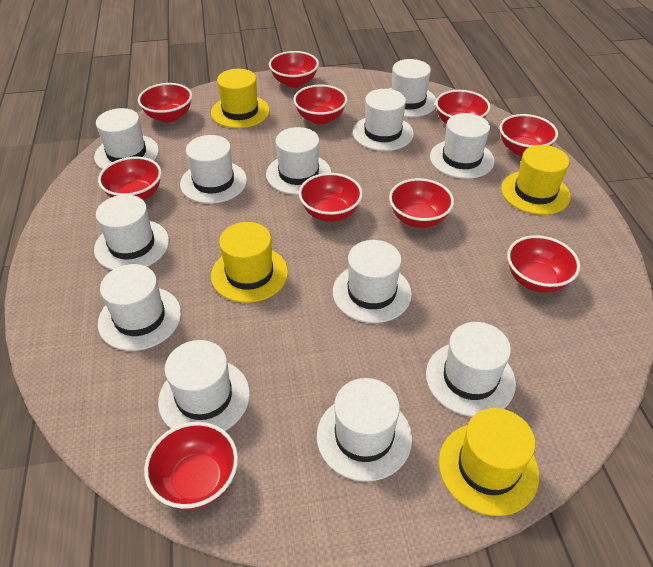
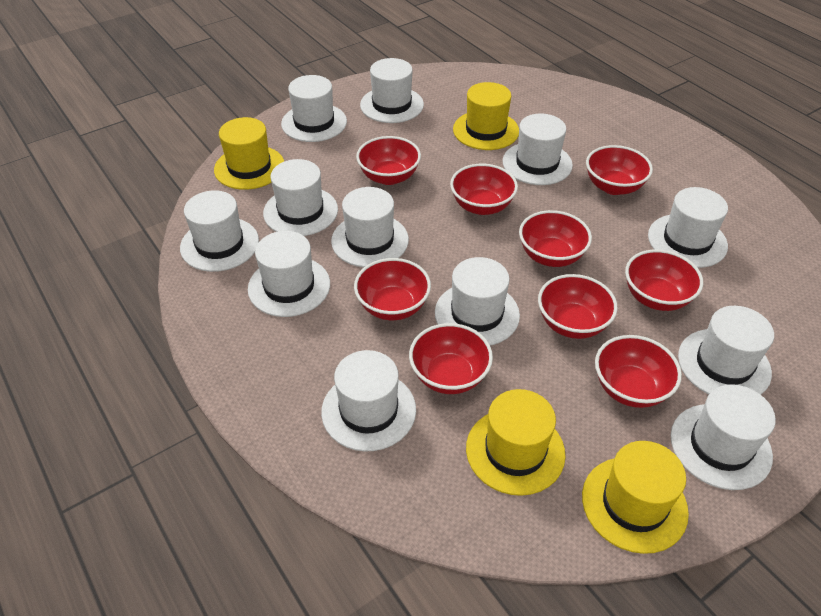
red bowl: [98,157,162,201] [138,83,192,123] [144,422,238,510] [269,51,319,88] [293,85,347,125] [299,173,363,222] [389,178,454,228] [435,90,491,124] [500,114,558,156] [507,235,580,293] = 10 -> [354,258,431,320] [356,136,421,185] [409,323,493,394] [450,164,518,215] [519,210,592,267] [538,274,618,339] [586,145,653,195] [595,335,682,408] [625,249,703,311] = 9

